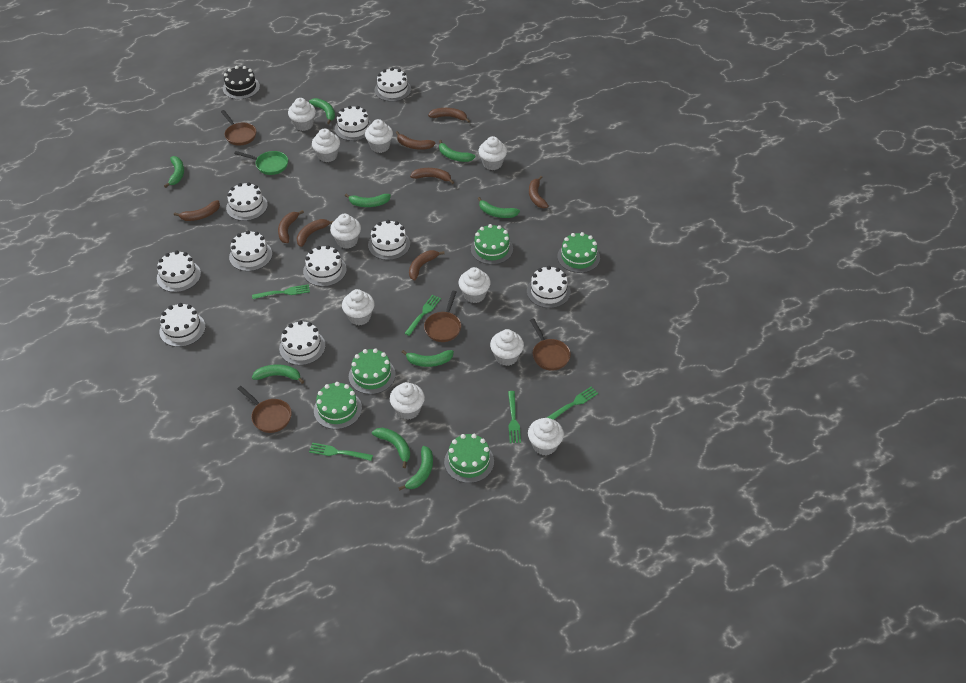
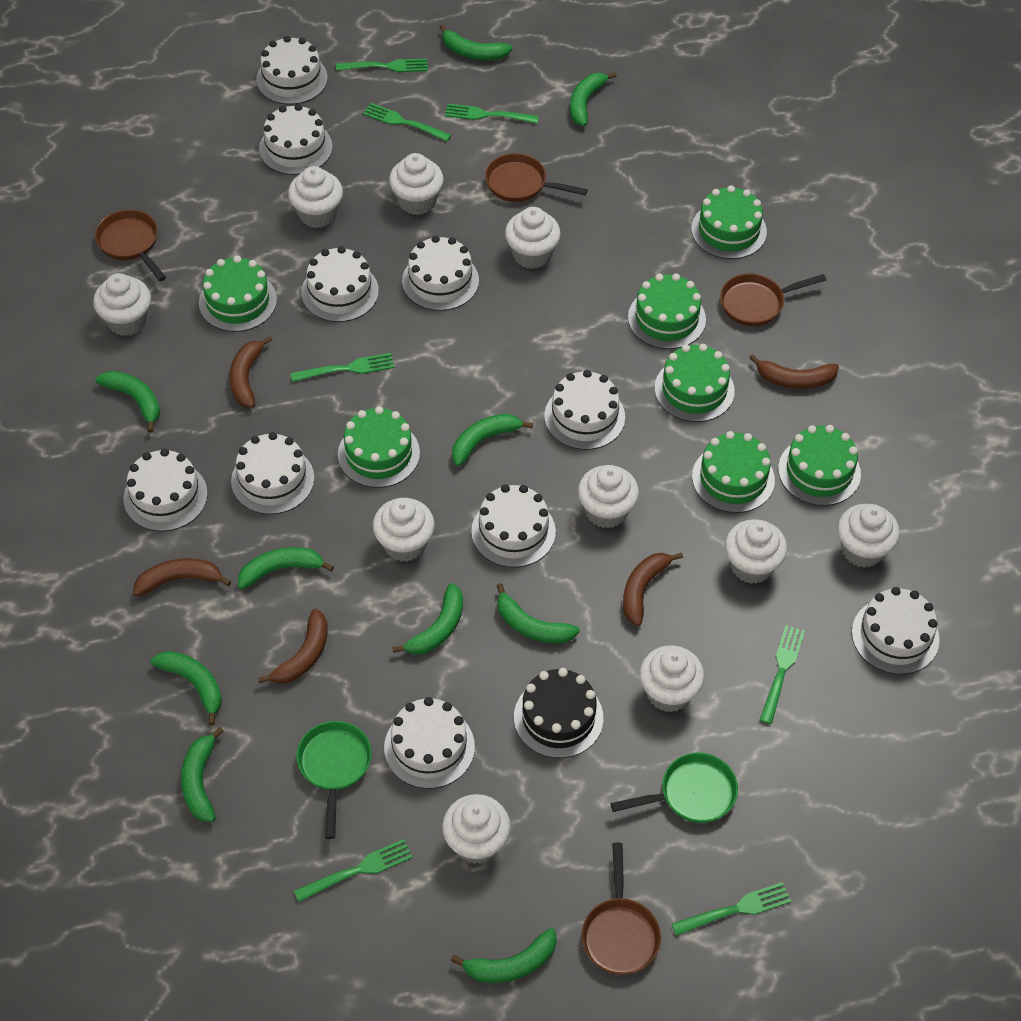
brown banana: [174,200,220,221] [278,210,304,243] [296,219,334,247] [396,131,436,150] [409,250,445,281] [410,168,454,184] [428,108,470,123] [529,176,549,208] = 8 -> [133,558,231,597] [230,335,272,408] [258,609,328,684] [623,552,683,626] [749,354,839,389] = 5
green banana: [164,156,184,188] [252,364,304,384] [309,98,335,124] [345,194,391,207] [372,428,410,468] [398,446,433,490] [402,350,454,367] [439,140,475,162] [477,197,520,218] = 9 -> [95,371,160,433] [151,651,222,725] [181,727,224,822] [238,547,334,589] [392,583,463,655] [439,24,512,60] [451,928,557,983] [452,414,533,466] [496,583,580,644] [570,72,617,126] = 10
green cake: [314,382,362,429] [349,348,396,394] [444,434,494,483] [471,224,513,265] [557,232,600,273] = 5 -> [199,255,277,332] [338,406,420,488] [628,273,706,349] [655,344,735,422] [691,185,767,259] [692,431,775,513] [778,425,861,506] = 7
green fork: [252,284,310,299] [309,443,373,461] [405,295,441,336] [508,391,521,443] [547,387,598,420] = 5 -> [290,353,394,382] [294,839,413,902] [336,59,428,72] [363,103,451,141] [445,104,539,124] [671,882,791,936] [760,625,805,724] = 7
green pan: [234,151,288,175] = 1 -> [296,721,372,839] [611,753,738,823] = 2

